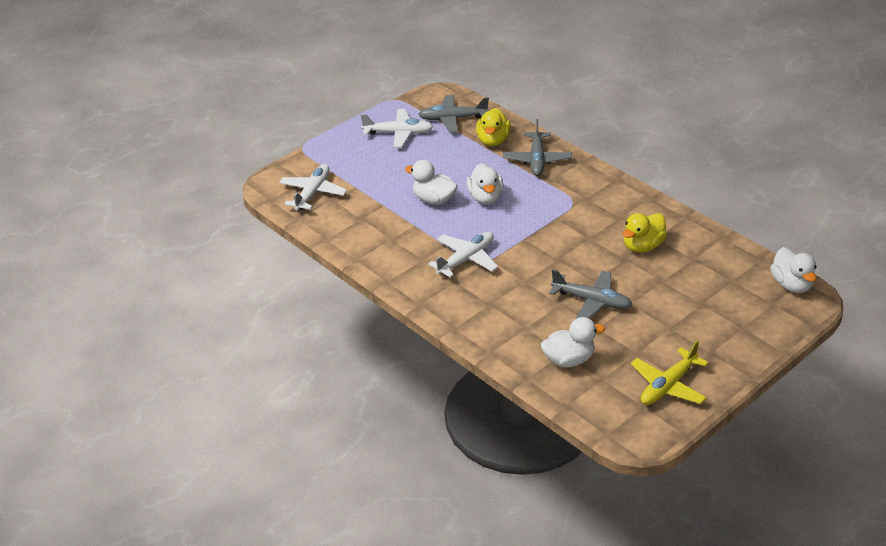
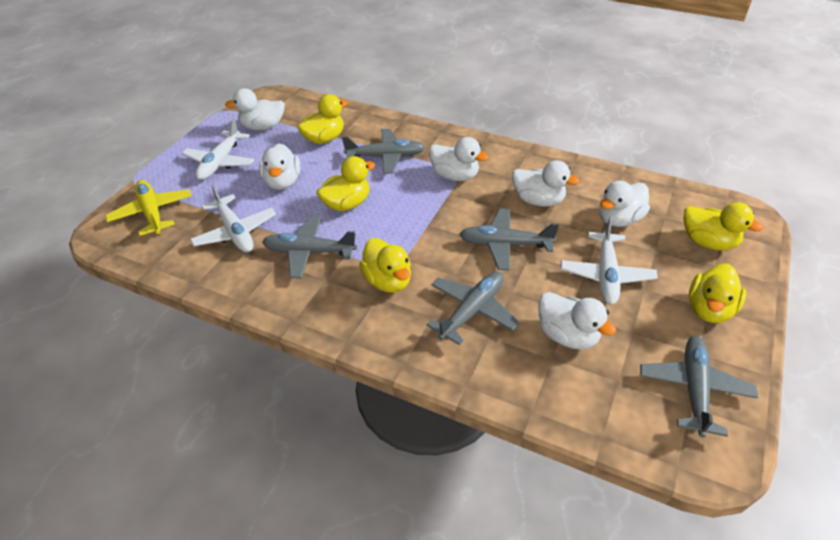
grey plane: [418,95,489,133] [503,119,572,176] [549,269,633,319] = 3 -> [262,216,357,279] [342,129,425,174] [426,272,519,345] [459,208,559,271] [640,336,758,437] = 5
white duck: [405,160,458,205] [466,163,504,204] [541,317,605,368] [770,247,816,293] = 4 -> [225,88,285,131] [259,143,300,190] [429,137,489,181] [512,160,580,207] [538,292,616,349] [599,181,650,227] = 6
yellow duck: [476,108,511,146] [623,213,667,253] = 2 -> [297,94,348,144] [316,156,375,211] [359,238,411,293] [684,202,763,250] [689,264,746,323] = 5

